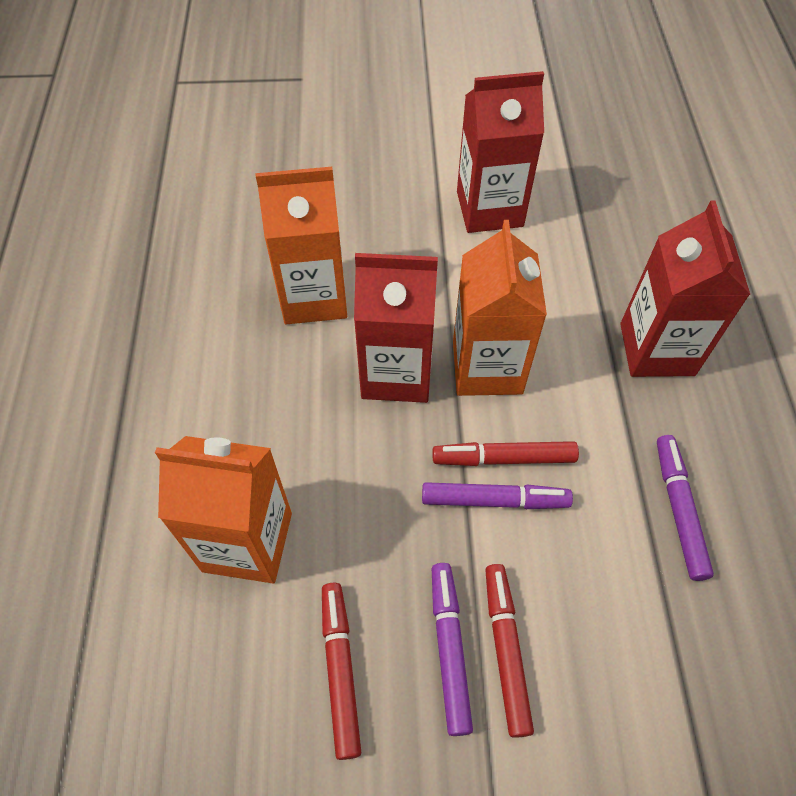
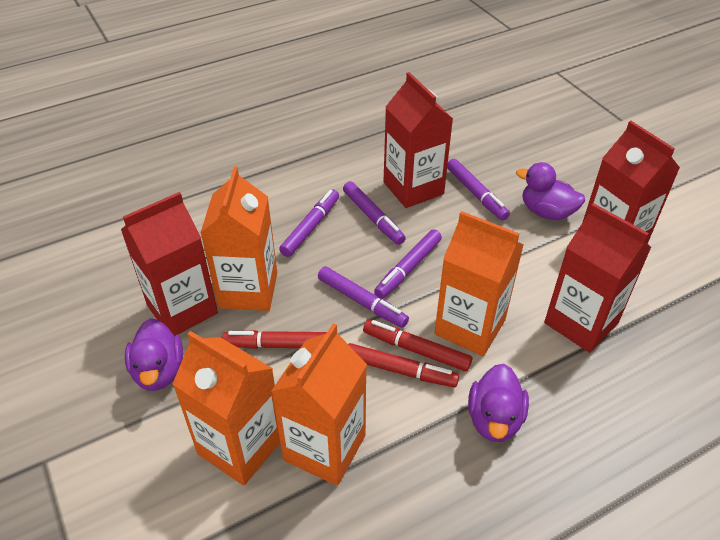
orange carton: [155,436,292,583] [256,167,347,324] [453,220,547,396] = 3 -> [172,331,280,486] [200,166,277,311] [271,323,367,486] [434,211,524,356] = 4
purple duck: none = 0 -> [125,318,183,391] [468,364,529,442] [516,162,585,220] = 3
purple marker: [422,482,573,509] [432,563,473,736] [657,435,714,581] = 3 -> [279,189,339,257] [318,266,409,328] [343,181,406,245] [374,229,442,299] [447,159,510,220] = 5
red carton: [354,253,438,403] [457,71,544,233] [620,200,750,377] = 3 -> [121,192,218,336] [383,72,453,208] [544,203,652,353] [583,121,680,244] = 4

